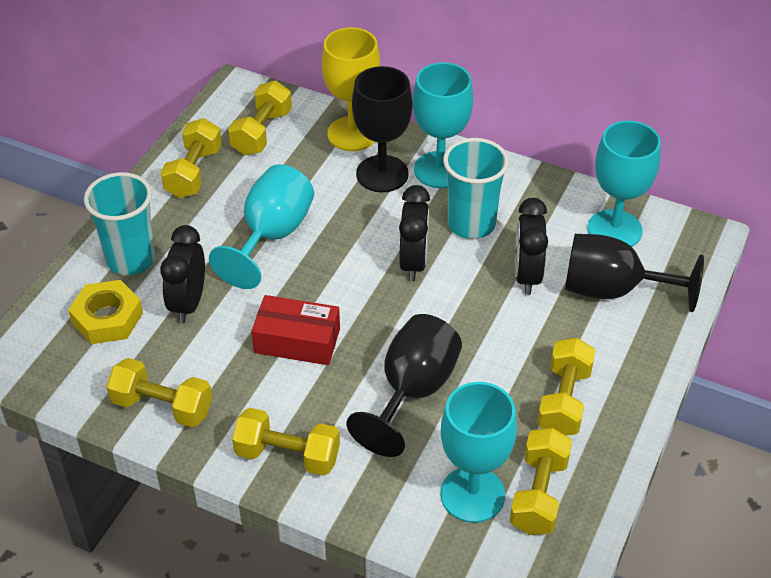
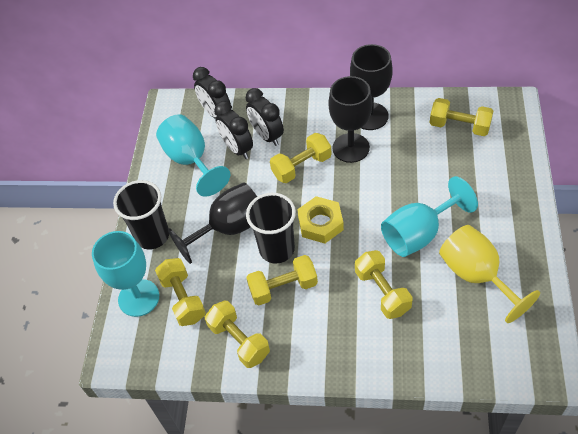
black cup: none = 0 -> [113,180,169,250] [246,193,296,263] = 2
red box: [251,295,340,365] = 1 -> none = 0
turquoise cup: [84,172,156,275] [443,138,509,239] = 2 -> none = 0
turquoise goblet: [209,164,314,289] [413,62,473,188] [440,382,517,523] [587,121,661,247] = 4 -> [92,231,159,317] [156,114,230,197] [381,176,478,257] = 3

